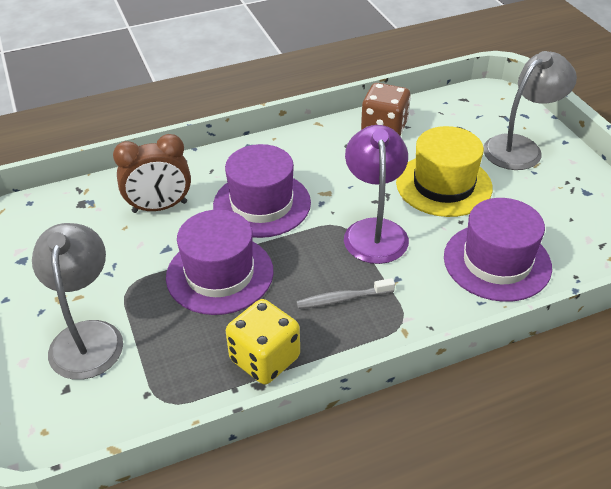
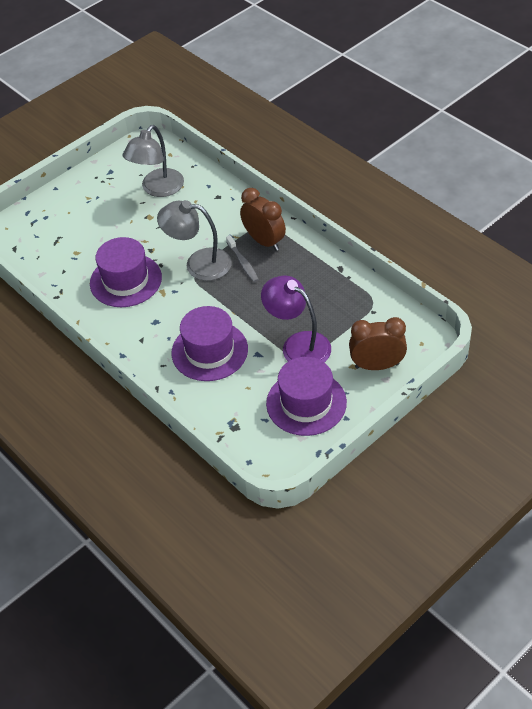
brown clock: [113,134,191,213] = 1 -> [240,188,286,251] [349,317,407,370] = 2
brown dice: [361,83,411,136] = 1 -> none = 0
yellow dice: [226,299,300,384] = 1 -> none = 0
yellow hat: [396,126,493,217] = 1 -> none = 0

